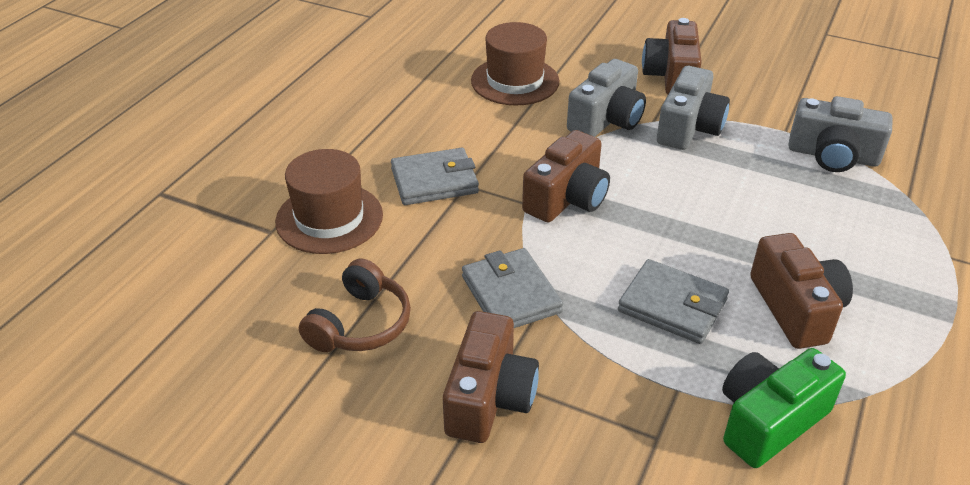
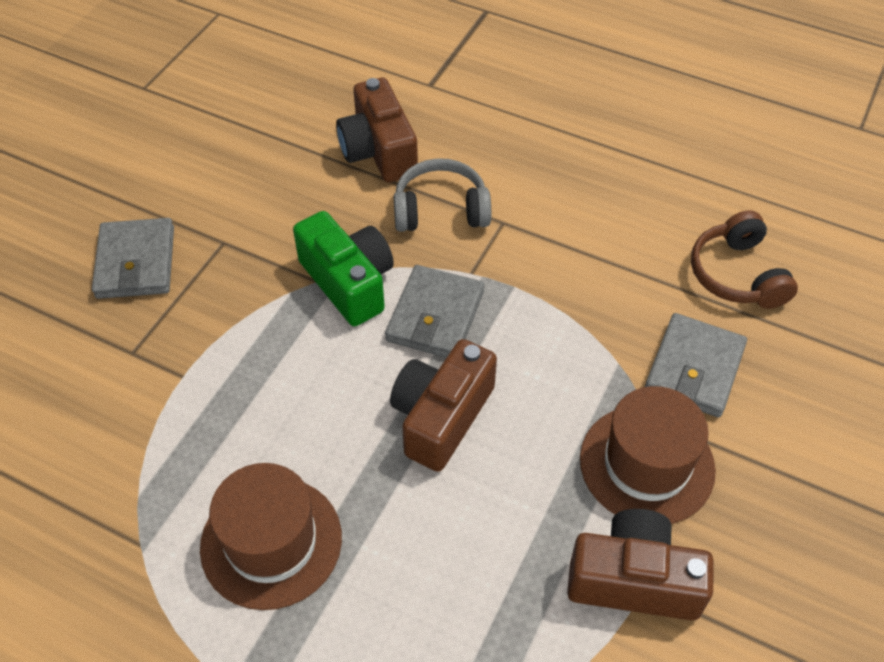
brown camera: [443,311,539,443] [522,130,610,222] [642,18,702,95] [750,233,853,349] = 4 -> [336,78,418,182] [390,339,497,472] [567,509,713,620] = 3
grey camera: [567,59,646,137] [657,66,730,150] [788,96,893,172] = 3 -> none = 0
grey headphones: none = 0 -> [393,158,491,232] = 1

